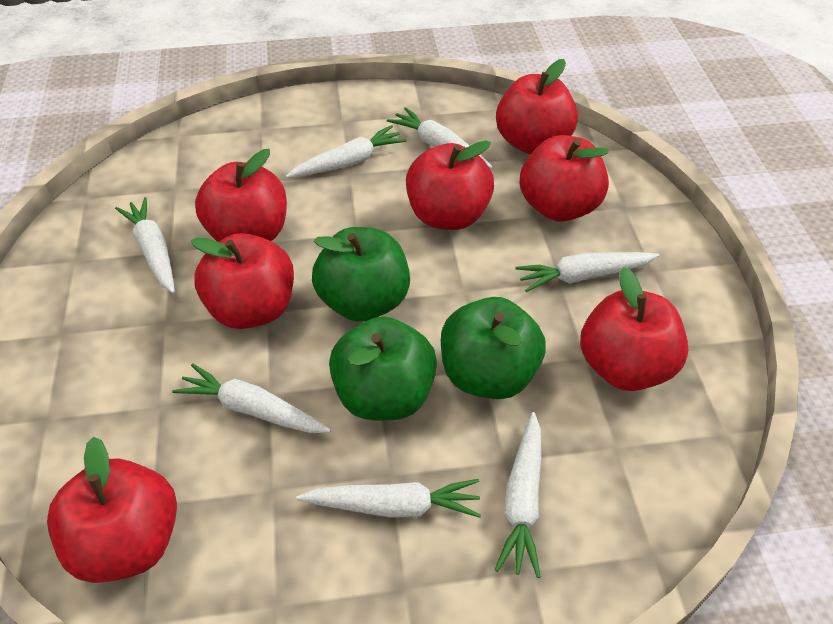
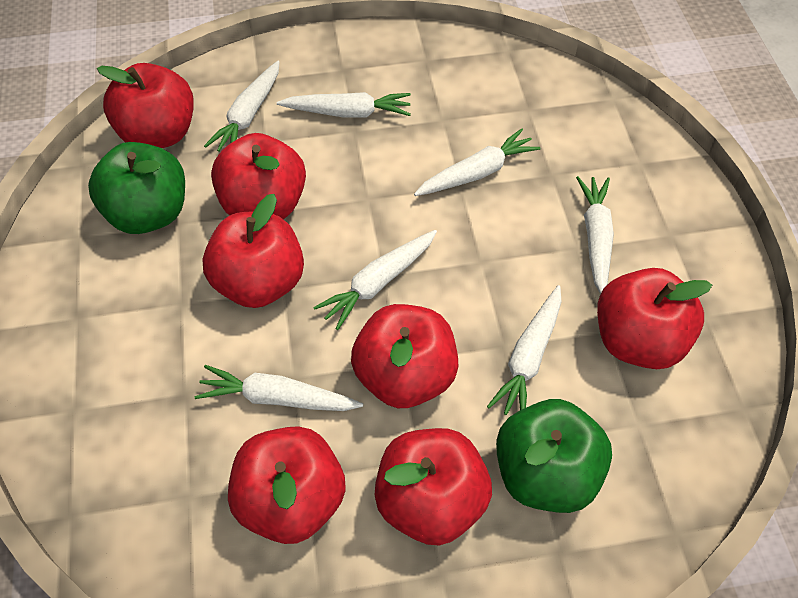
green apple: [312,227,410,322] [329,316,437,420] [441,297,546,399] = 3 -> [88,142,185,234] [496,399,612,513] = 2

